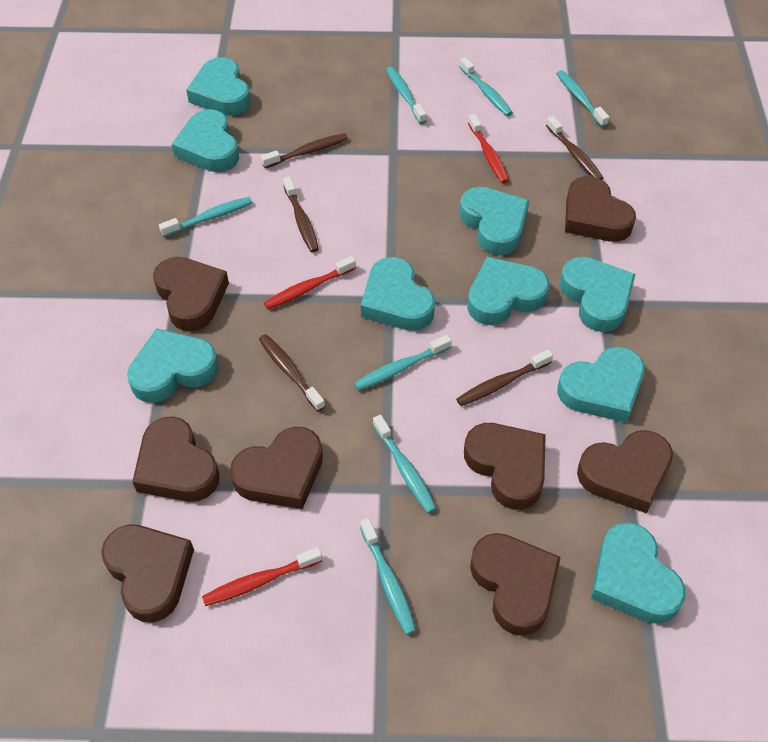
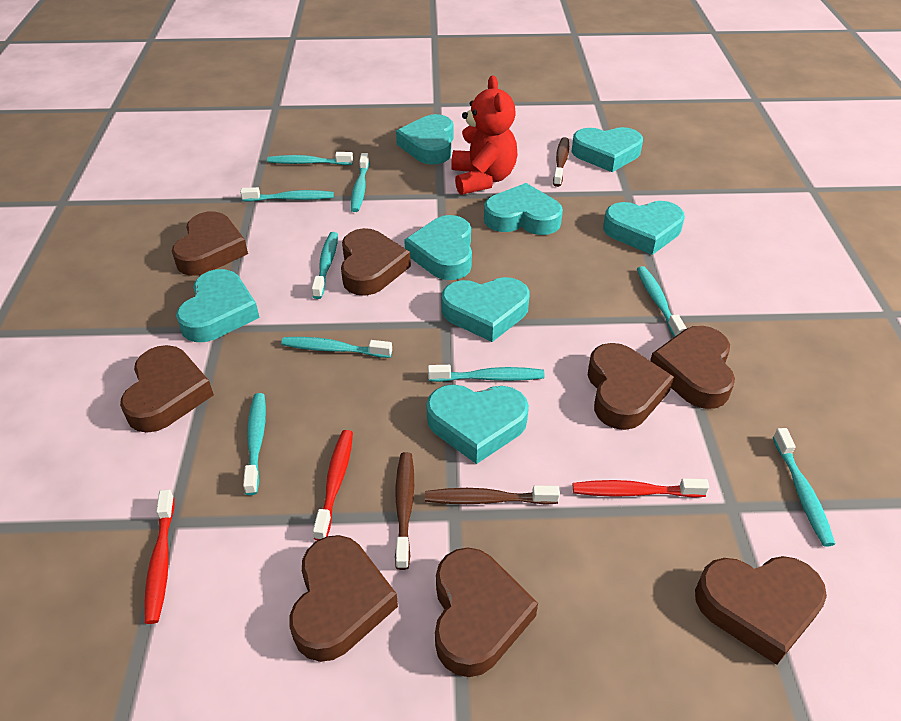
brown toothbrush: [259,334,325,412] [261,133,348,168] [283,177,319,252] [456,349,553,406] [546,116,604,180] = 5 -> [395,452,414,570] [425,485,560,505] [553,137,569,187] = 3
red teddy bear: none = 0 -> [451,76,517,195] = 1
turquoise heart: [127,328,219,403] [172,109,239,172] [186,57,251,116] [361,257,435,331] [459,187,529,255] [467,257,549,325] [557,347,645,423] [560,257,636,332] [591,522,686,624] = 9 -> [176,269,259,342] [396,114,454,165] [404,215,472,280] [426,385,529,464] [442,277,530,342] [484,183,563,235] [572,127,643,172] [603,201,685,255] = 8
turquoise toothbrush: [159,197,253,237] [354,335,452,391] [360,518,416,635] [373,415,437,513] [386,67,427,124] [459,57,513,116] [556,70,609,127] = 7 -> [240,187,334,202] [243,393,266,495] [267,152,353,165] [281,337,392,358] [312,232,338,299] [351,153,369,212] [428,365,545,382] [637,266,687,337] [773,428,835,547] = 9

